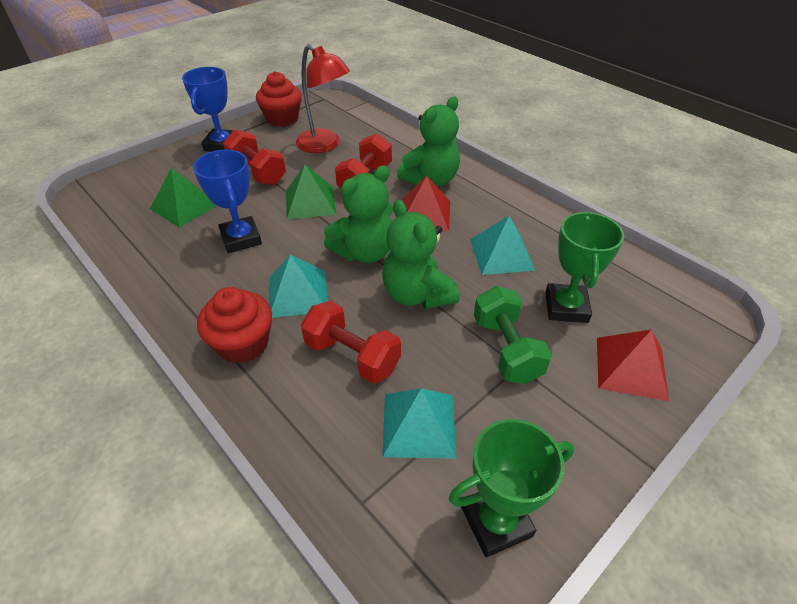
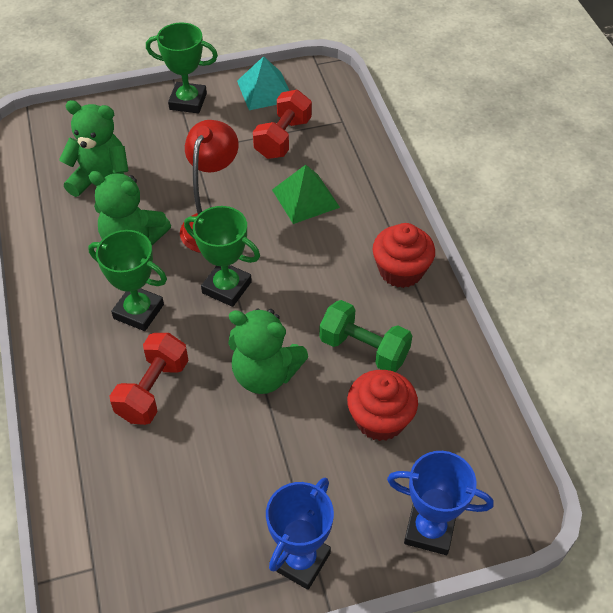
green pyramid: [150,168,217,228] [286,165,336,219] = 2 -> [272,165,340,224] = 1
green trophy: [449,419,575,557] [545,211,624,323] = 2 -> [88,230,167,331] [146,22,218,113] [184,206,260,307] = 3
red dumbbell: [223,129,286,185] [301,301,401,384] [335,133,392,188] = 3 -> [109,333,189,425] [253,90,312,159] = 2
red pyramid: [402,176,450,231] [597,330,669,401] = 2 -> none = 0
turquoise pyramid: [269,254,328,318] [382,388,457,459] [470,216,536,275] = 3 -> [237,56,289,110] = 1

